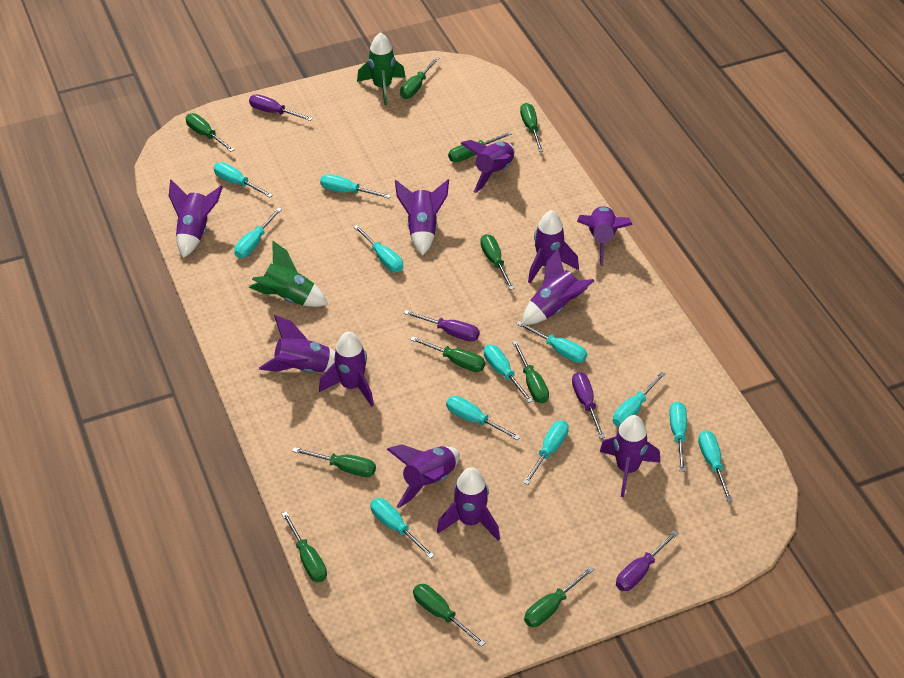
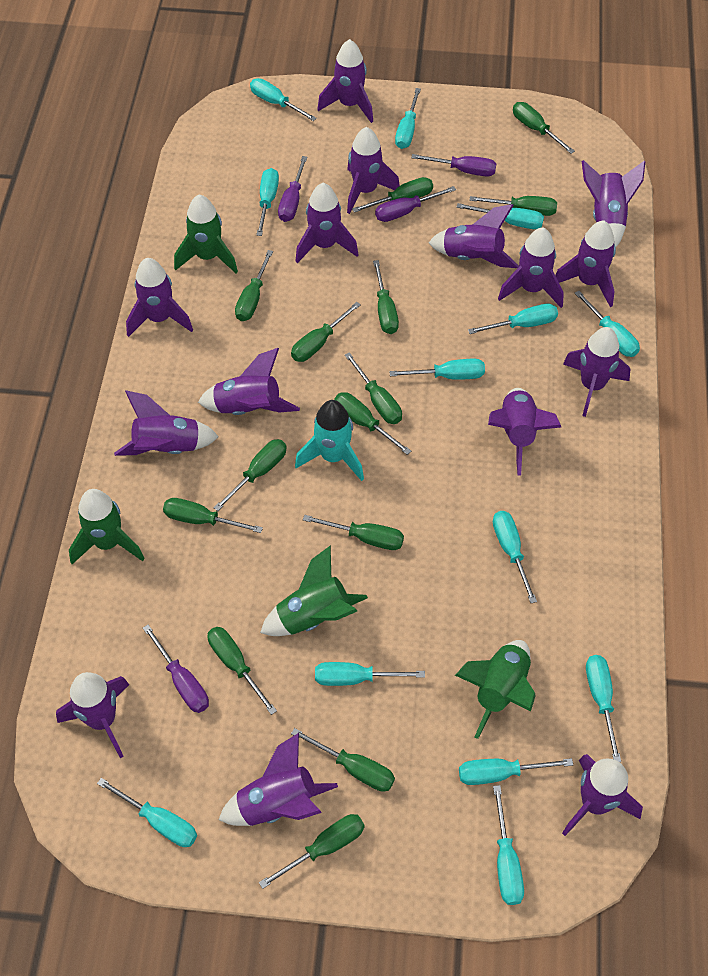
green rocket: [249,241,328,307] [357,32,406,105] = 2 -> [69,489,145,564] [174,195,238,273] [260,545,368,636] [455,640,536,739] = 4
green screwdriver: [186,113,235,152] [281,511,327,582] [292,447,376,477] [400,57,439,99] [410,336,485,372] [413,584,485,647] [448,132,512,162] [480,234,514,290] [512,341,549,403] [520,103,544,152] [524,566,594,627] = 11 -> [163,498,263,533] [207,627,277,715] [213,439,287,511] [235,250,273,321] [259,814,365,889] [291,302,361,362] [291,728,395,792] [303,515,404,550] [334,392,411,455] [345,352,402,424] [352,177,433,213] [373,260,399,334] [469,196,557,216] [513,102,575,154] = 14
purple rocket: [169,180,223,258] [259,315,335,373] [319,332,374,407] [387,444,460,508] [395,180,449,255] [437,467,500,541] [460,140,515,193] [523,249,594,325] [528,210,579,283] [577,206,633,266] [600,415,660,497] = 11 -> [56,672,129,758] [114,390,219,456] [126,258,193,337] [198,348,300,415] [218,733,338,826] [295,183,358,263] [317,39,373,123] [347,127,400,214] [429,204,519,268] [488,388,561,476] [498,228,564,308] [555,220,616,307] [562,754,643,836] [563,327,631,417] [582,160,645,247] = 15
turquoise rocket: none = 0 -> [295,400,364,481] = 1
turquoise screwdriver: [213,162,273,197] [234,208,282,258] [320,174,391,198] [354,225,403,272] [370,498,435,559] [446,396,520,440] [484,345,533,403] [516,321,587,363] [523,421,569,485] [613,371,666,427] [669,402,687,472] [698,430,733,502] = 12 -> [97,778,197,847] [250,78,317,121] [256,168,279,236] [315,662,425,686] [389,359,485,380] [395,88,421,149] [456,203,544,229] [459,758,573,785] [468,304,558,334] [493,511,537,603] [493,785,524,905] [575,291,640,357] [586,655,621,762] = 13

